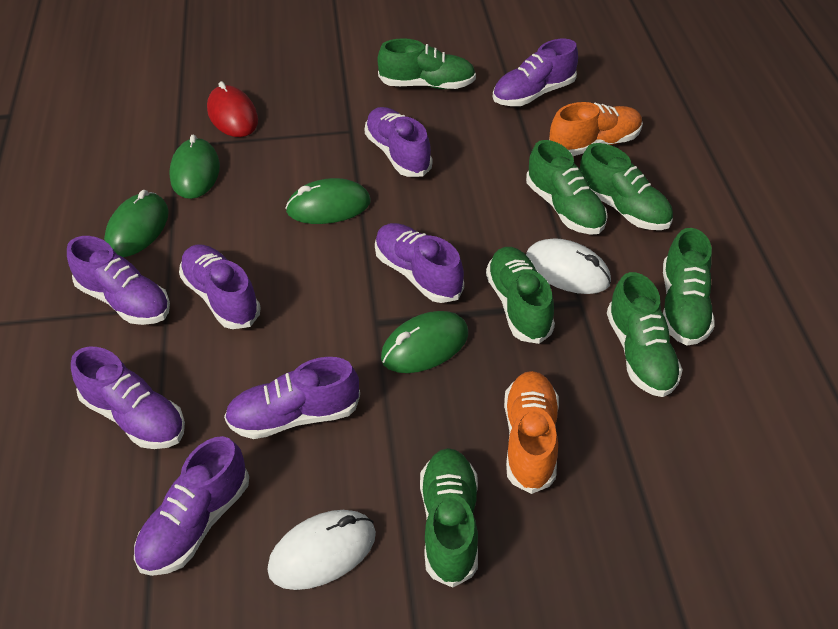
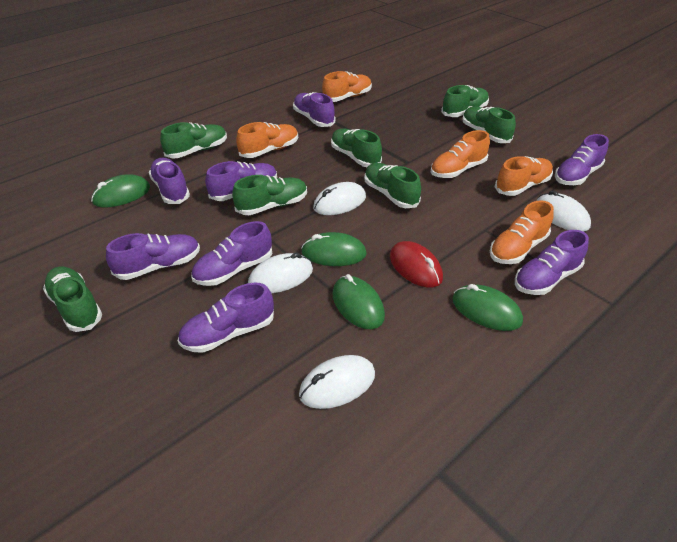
orange shoe: [504,371,559,494] [549,102,643,156] = 2 -> [236,122,298,158] [322,71,372,102] [431,130,490,178] [490,200,554,264] [495,156,553,196] = 5
white mouse: [267,510,376,590] [526,238,611,294] = 2 -> [248,253,313,293] [299,355,375,409] [313,182,366,215] [536,190,591,232] = 4

